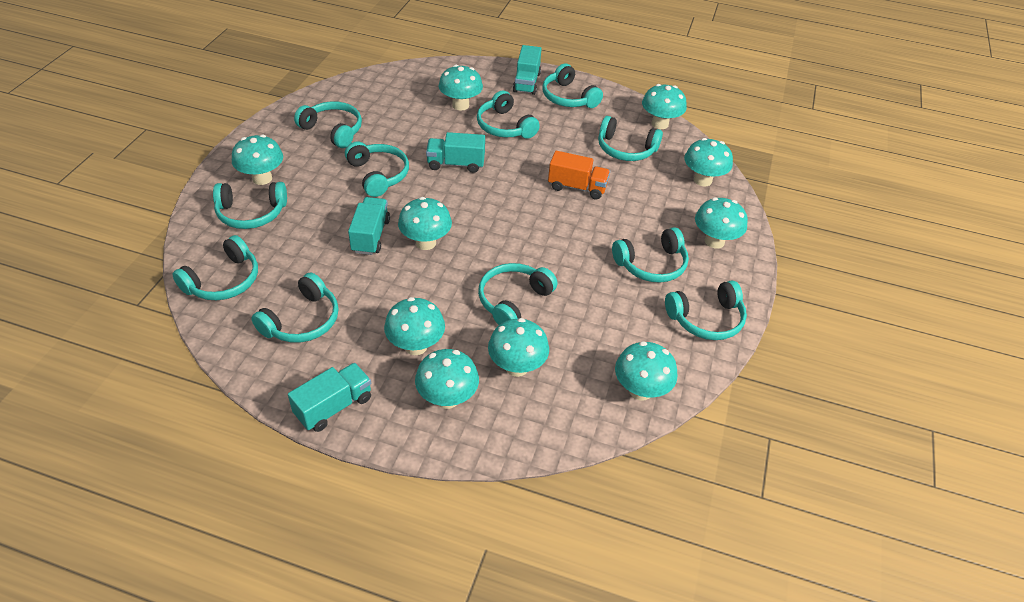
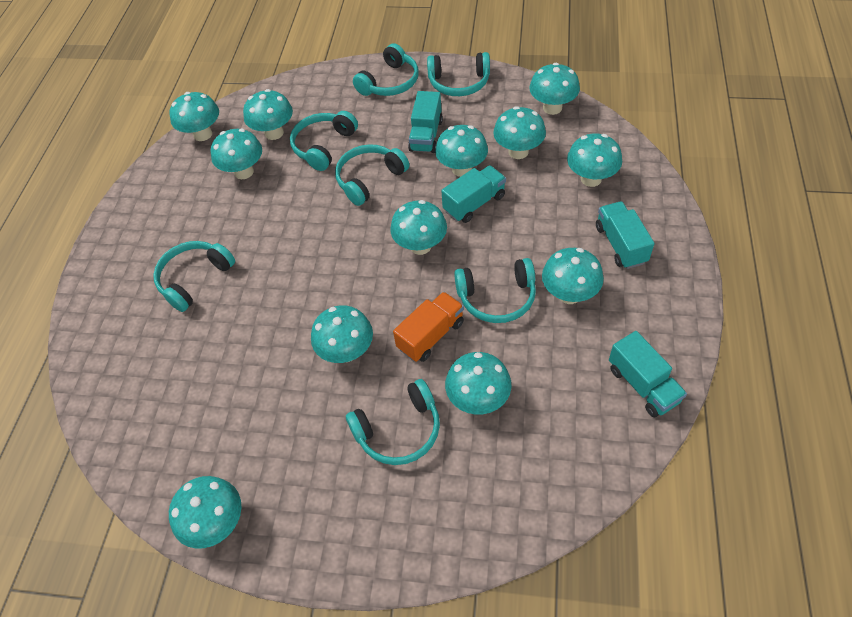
turquoise headphones: [172,235,258,300] [213,182,287,229] [251,272,339,343] [294,101,362,148] [345,141,409,197] [477,90,540,139] [478,263,558,325] [542,63,603,108] [598,116,663,161] [612,227,689,283] [665,280,747,340] = 11 -> [153,241,235,312] [290,111,358,171] [335,144,409,206] [346,379,440,465] [353,43,419,96] [427,52,490,96] [454,258,536,323] = 7
turquoise mushroom: [232,135,283,185] [384,297,445,355] [398,197,452,250] [415,349,479,409] [439,65,483,111] [488,318,549,377] [615,341,677,401] [642,84,687,129] [684,138,733,186] [695,197,748,248] = 10 -> [169,92,219,141] [169,476,242,548] [211,129,262,179] [243,89,293,140] [311,305,373,363] [390,200,447,255] [435,125,488,177] [445,352,511,415] [493,106,546,159] [529,63,580,115] [542,248,604,304] [567,133,622,187] = 12

